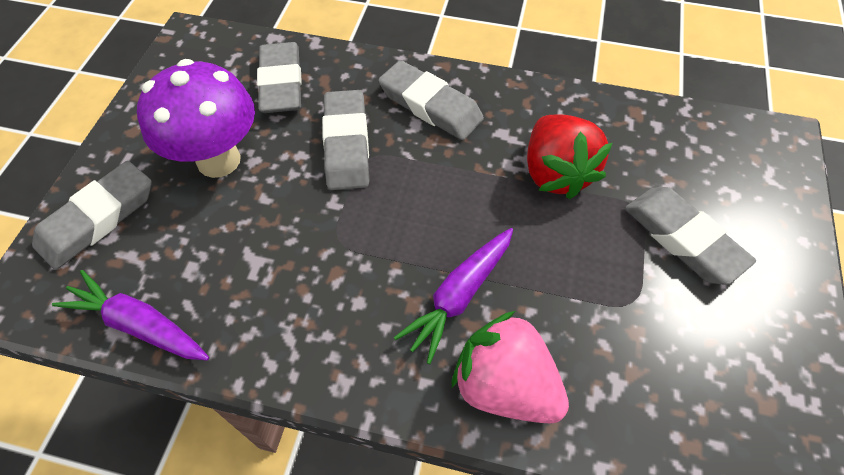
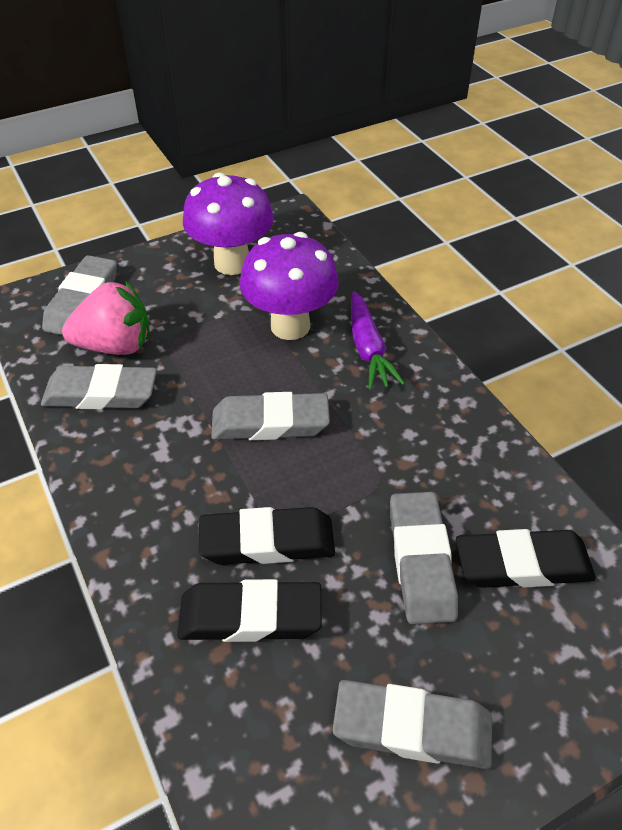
black eraser: none = 0 -> [177,579,322,642] [199,507,335,565] [456,529,596,588] = 3
purple carrot: [52,270,209,361] [394,228,513,364] = 2 -> [351,291,405,390] = 1
purple mushroom: [137,59,255,178] = 1 -> [183,172,274,275] [240,232,339,340] = 2
red strawberry: [527,114,612,199] = 1 -> none = 0

